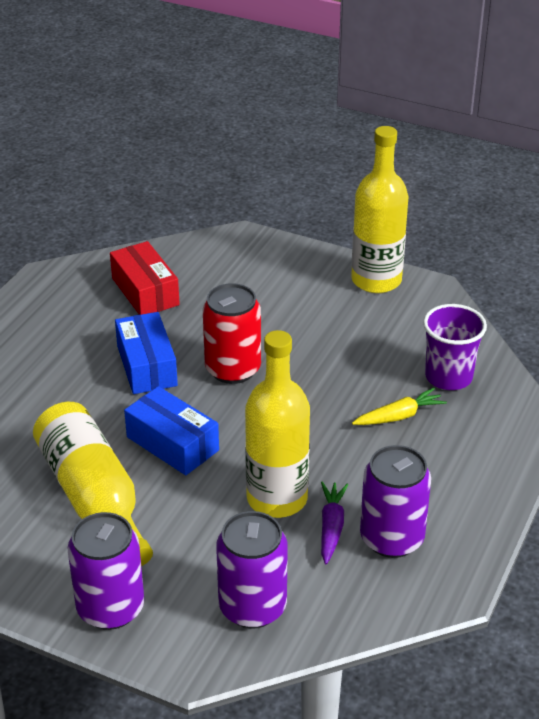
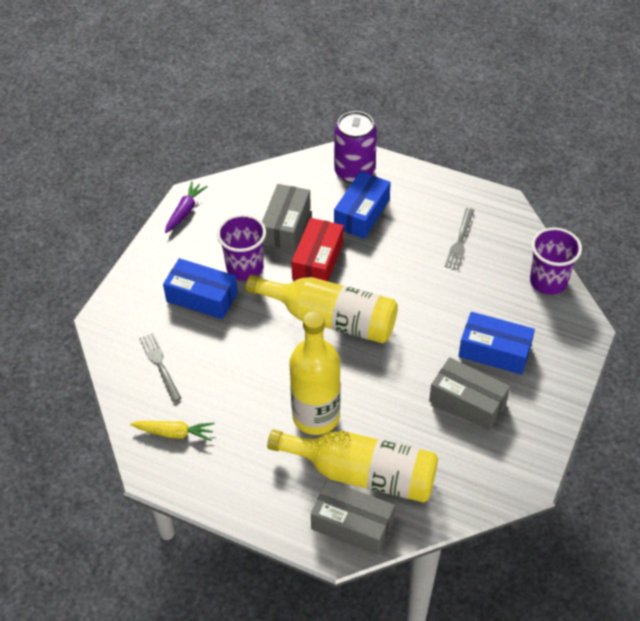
blue box: [115,312,178,394] [124,386,219,475] = 2 -> [163,258,238,319] [334,171,391,239] [459,312,535,375] = 3
grey box: none = 0 -> [262,184,311,251] [311,480,395,555] [429,357,510,431] = 3
grey fork: none = 0 -> [139,333,182,402] [445,208,474,270] = 2
purple can: [68,512,144,630] [216,511,288,628] [360,445,431,558] = 3 -> [334,111,377,183] = 1
purple cup: [423,304,487,390] = 1 -> [217,214,266,281] [530,227,582,295] = 2
red can: [203,283,261,384] = 1 -> none = 0

